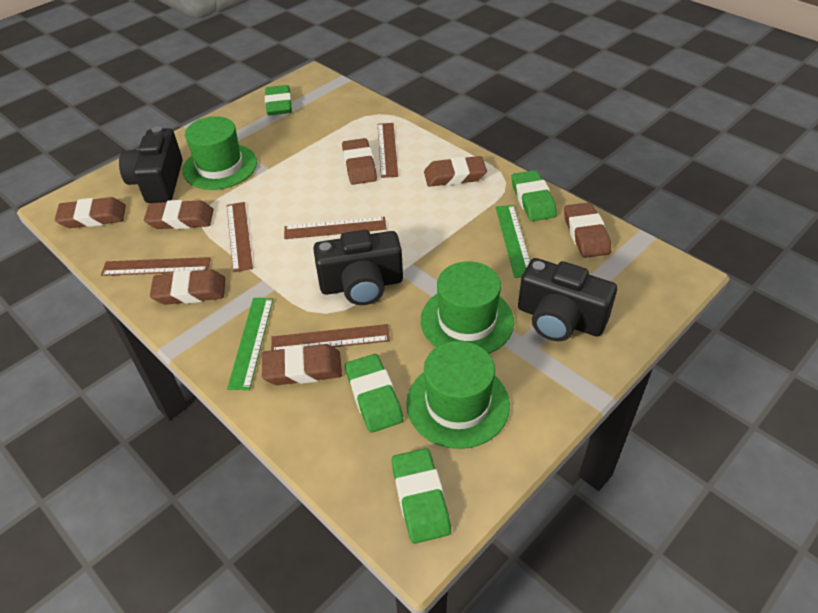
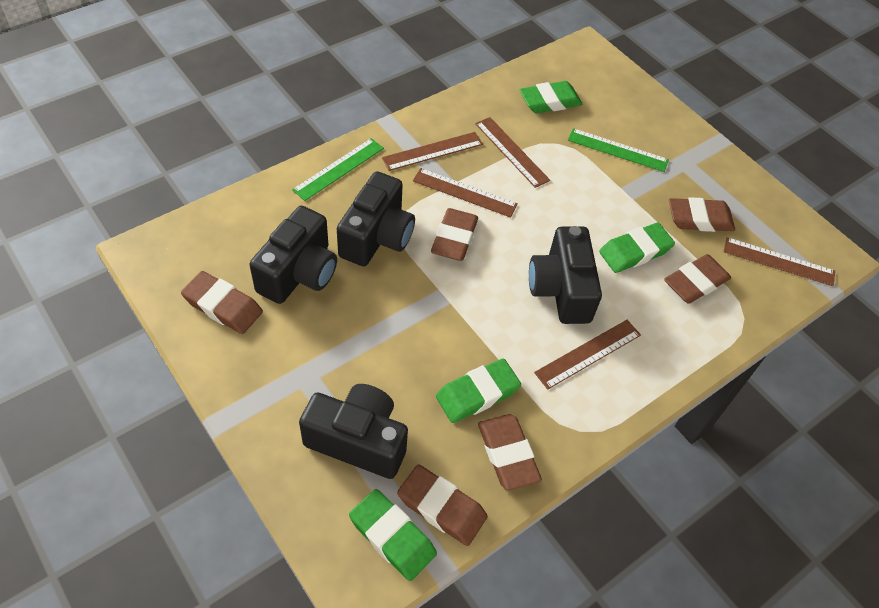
black camera: [119,126,182,203] [313,230,403,305] [518,258,617,341] = 3 -> [249,206,337,304] [299,384,408,479] [337,171,415,266] [529,226,602,324] = 4
brown eraser: [55,197,126,228] [144,200,213,229] [150,269,225,305] [262,344,342,385] [342,138,377,185] [424,156,487,187] [564,202,611,258] = 7 -> [181,271,263,334] [397,464,488,546] [431,208,478,261] [478,414,542,490] [664,254,731,304] [669,197,735,232] = 6
green hat: [182,116,257,190] [406,341,510,449] [421,261,514,354] = 3 -> none = 0

